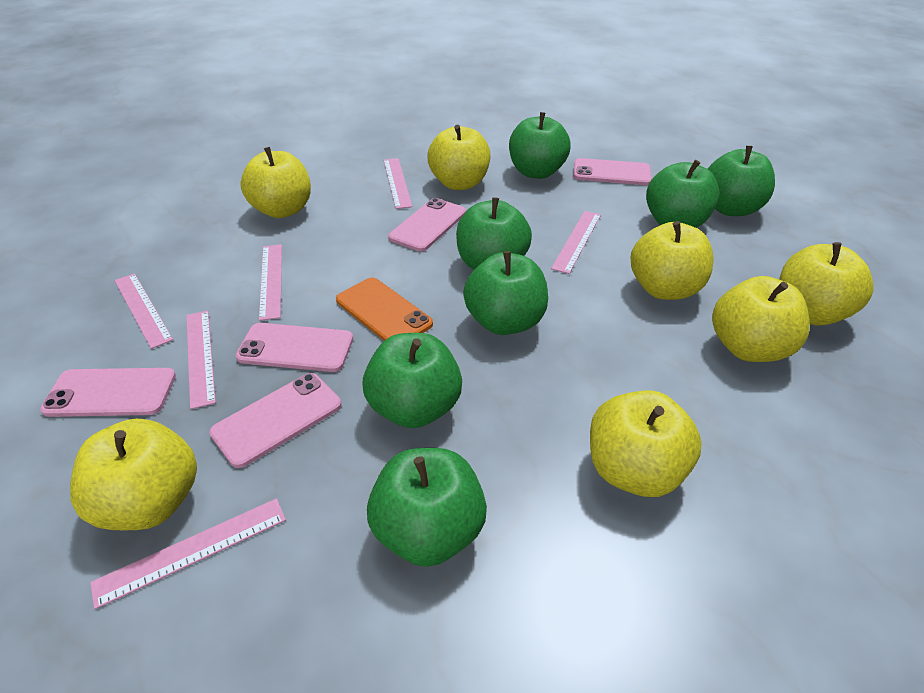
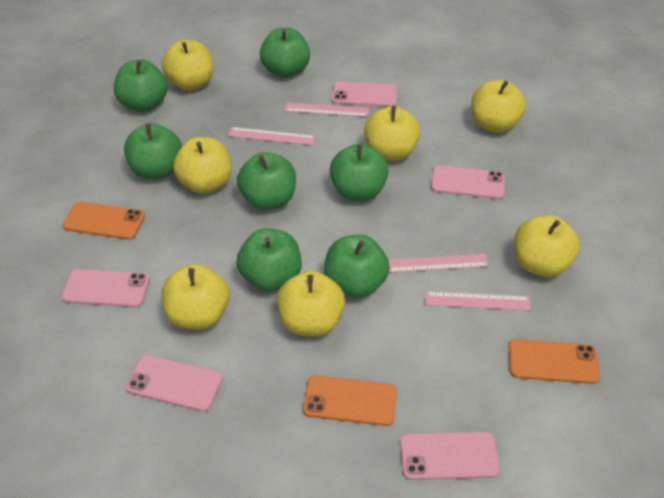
orange phone: [336,278,433,341] = 1 -> [63,202,145,240] [303,375,397,426] [508,339,600,384] = 3
pink ruler: [90,498,286,609] [114,273,173,349] [186,311,216,409] [259,244,282,321] [383,158,412,209] [551,211,601,274] = 6 -> [228,127,316,145] [284,102,369,117] [389,254,489,273] [425,291,531,310] = 4

